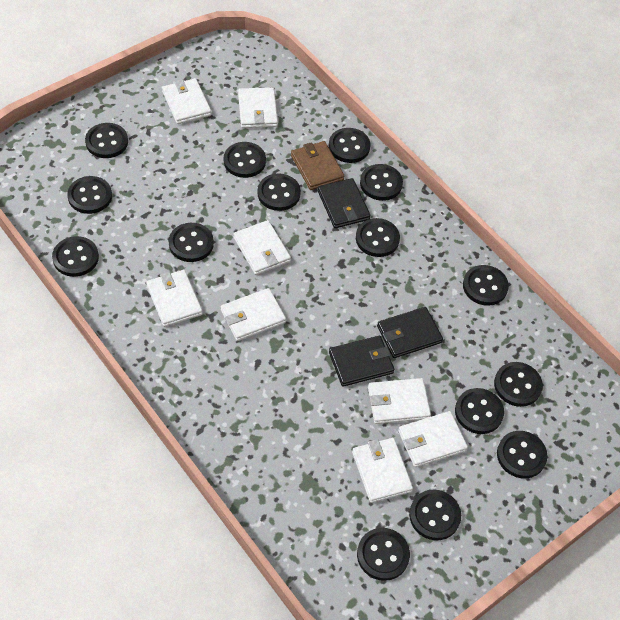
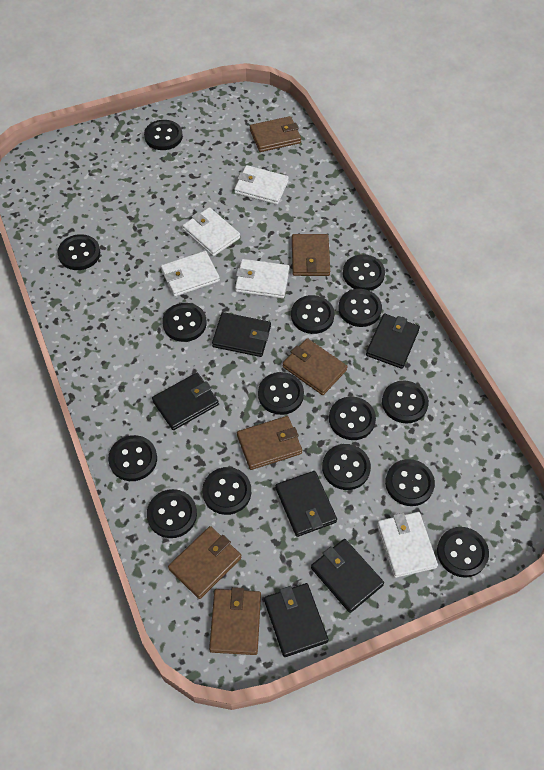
black wallet: [318,178,371,228] [329,336,394,387] [377,307,443,358] = 3 -> [152,373,219,430] [212,312,271,357] [264,583,328,657] [275,471,337,537] [311,539,384,613] [366,314,420,369] = 6
brown wallet: [291,141,344,190] = 1 -> [168,526,242,599] [209,587,261,655] [237,416,302,470] [250,116,301,152] [283,338,348,395] [292,234,330,276] = 6
white wallet: [146,270,203,327] [162,78,211,124] [221,288,286,341] [234,220,291,275] [238,87,278,128] [352,438,413,503] [368,378,431,424] [398,411,468,467] = 8 -> [161,251,220,297] [182,207,240,256] [234,165,289,205] [235,259,290,299] [377,512,438,578] = 5

